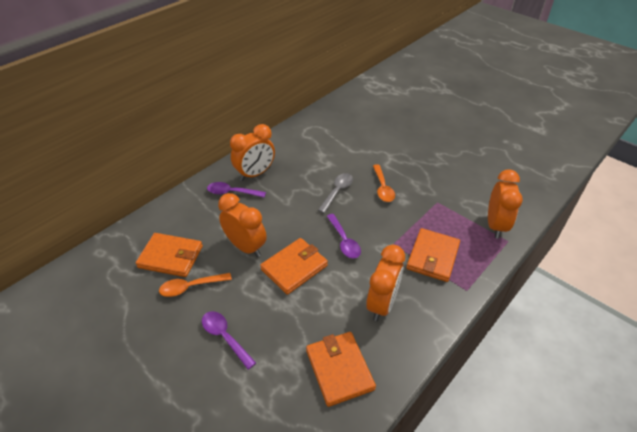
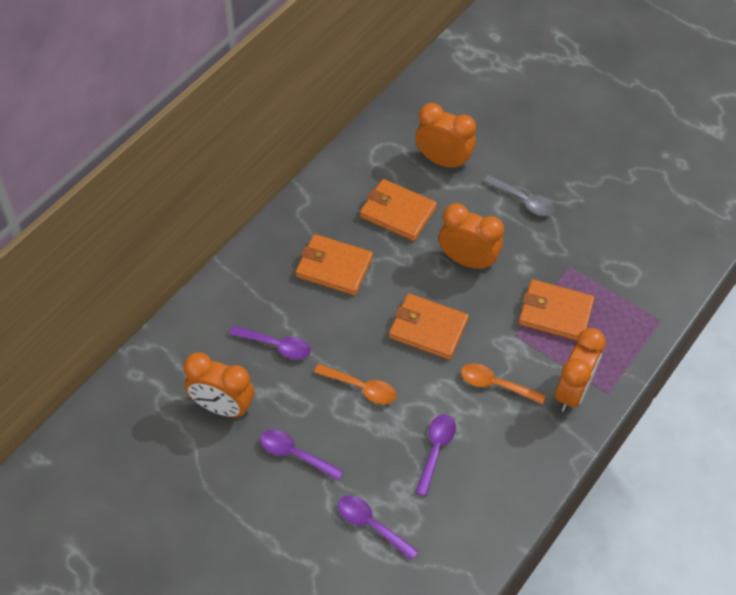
purple spoon: [202,311,256,370] [207,182,266,198] [327,214,361,259] = 3 -> [229,326,311,360] [260,429,343,481] [338,495,418,560] [415,414,456,496] = 4

